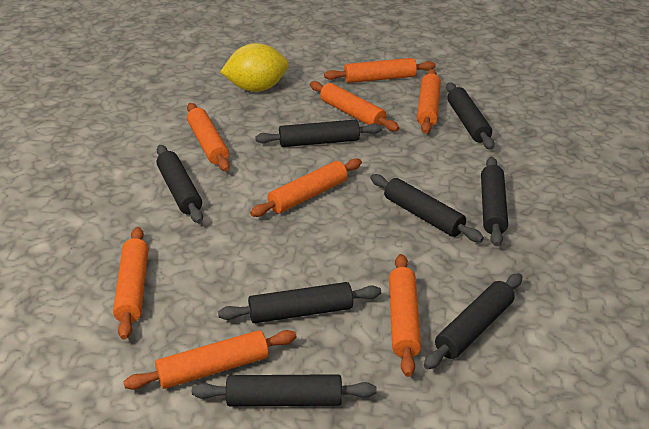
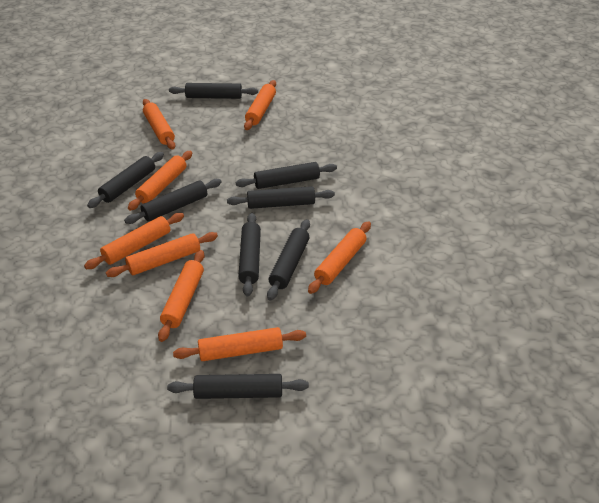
yellow lemon: [220,43,289,92] = 1 -> none = 0

